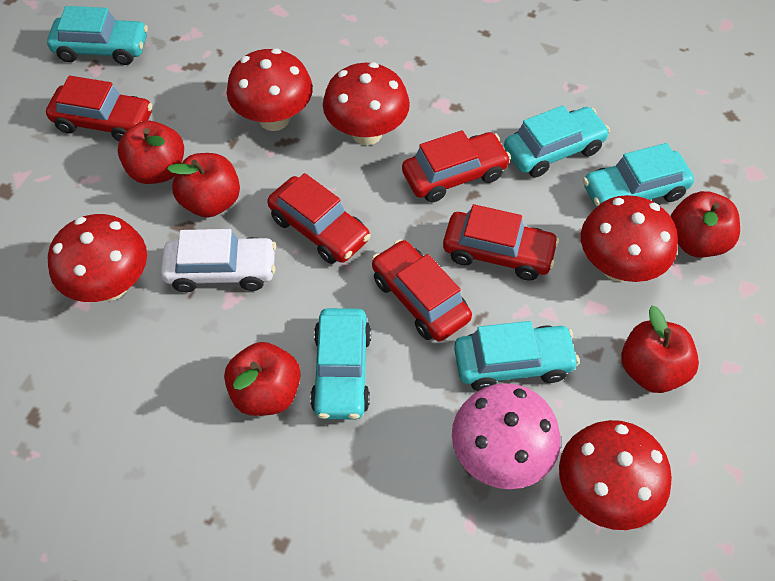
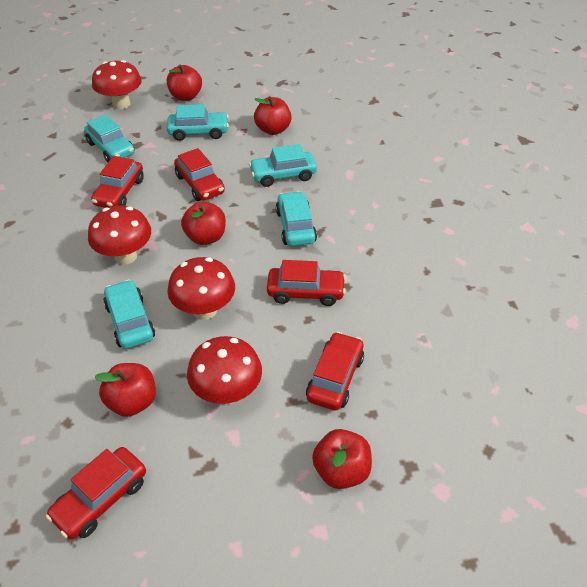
pink mushroom: [452,383,561,489] = 1 -> none = 0
red mushroom: [48,214,147,302] [227,49,313,131] [323,62,410,145] [559,420,672,530] [581,195,678,282] = 5 -> [88,205,151,265] [92,60,142,109] [167,257,235,320] [187,336,262,404] = 4
white car: [161,229,277,292] = 1 -> none = 0

